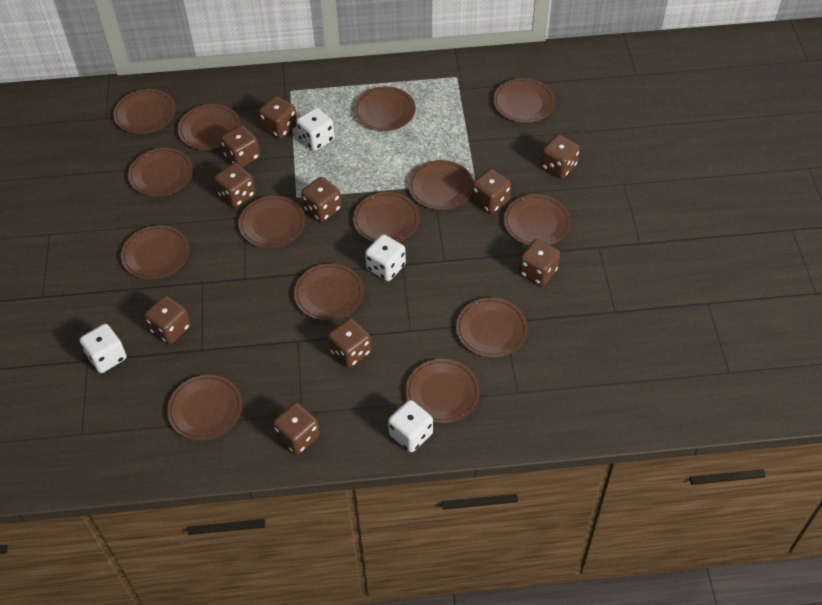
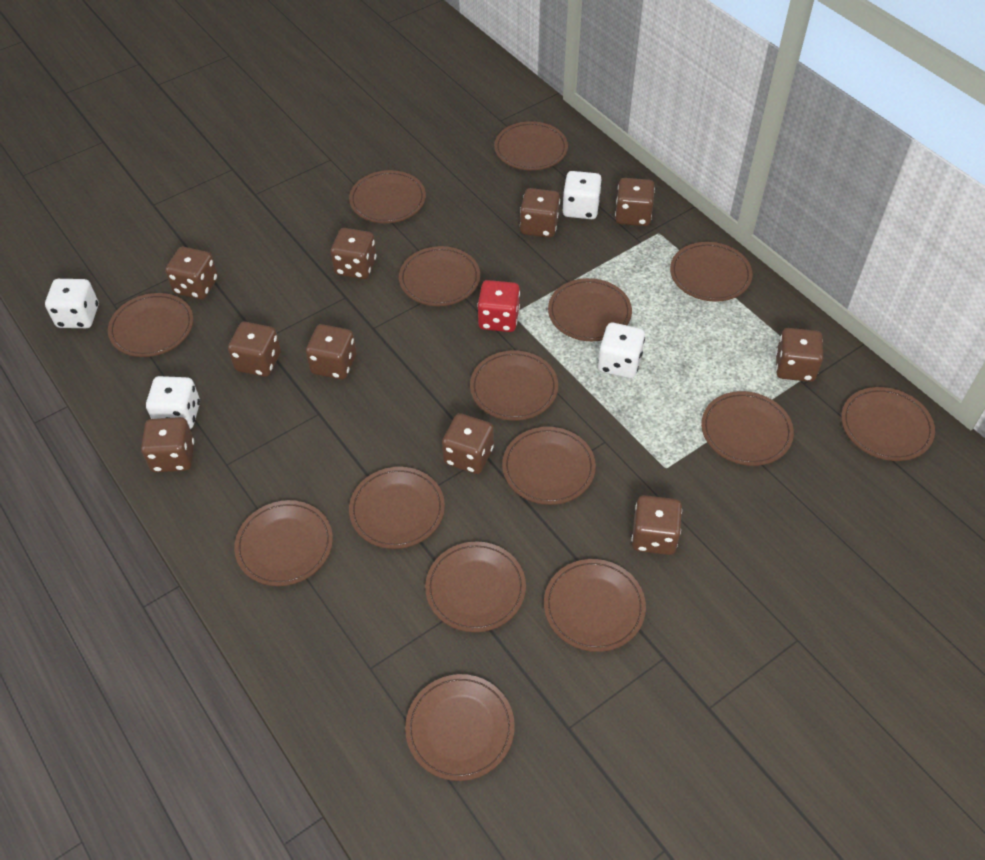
brown plate: [113,89,176,134] [121,225,189,280] [128,148,193,197] [167,375,242,440] [178,104,240,150] [238,196,305,248] [294,263,364,321] [353,192,420,242] [354,86,415,131] [405,359,480,423] [408,160,473,210] [456,298,528,358] [493,78,555,123] [504,194,571,245] = 14 -> [108,293,193,357] [234,500,333,586] [349,170,426,223] [349,467,445,549] [399,246,480,306] [405,674,515,781] [425,541,526,632] [470,351,558,421] [494,121,568,170] [502,427,596,505] [544,559,646,652] [548,278,632,341] [670,242,753,302] [701,391,794,466] [841,387,935,461] = 15
red dice: none = 0 -> [477,280,520,332] = 1

